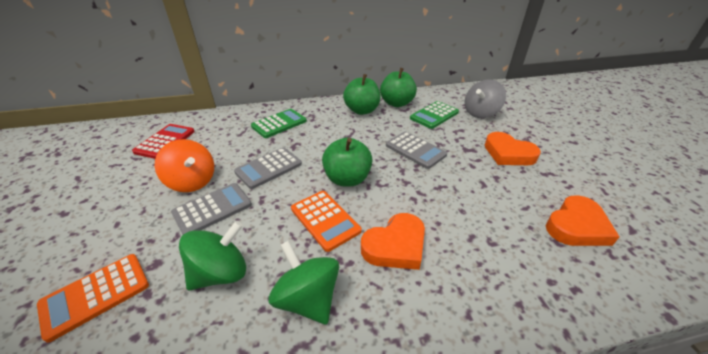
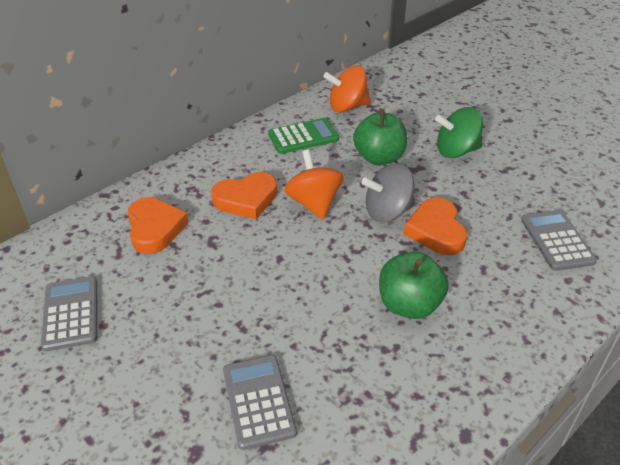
green apple: [322,138,373,187] [343,74,381,115] [380,68,417,107] = 3 -> [353,109,407,165] [379,252,448,319] = 2
green calculator: [251,109,307,138] [410,101,459,129] = 2 -> [268,118,339,154] = 1
green spinning top: [179,221,246,291] [269,240,339,324] = 2 -> [435,107,483,158] = 1
orange calculator: [37,254,149,343] [291,191,362,252] = 2 -> none = 0
orange spinning top: [155,139,214,192] = 1 -> [284,150,344,220] [323,65,371,112] = 2
red calculator: [132,124,195,159] = 1 -> none = 0

